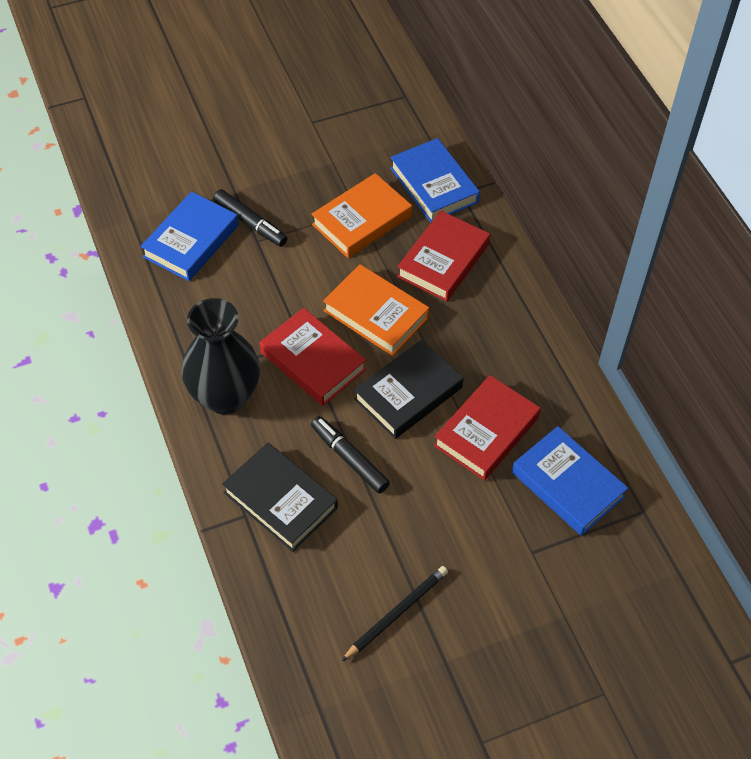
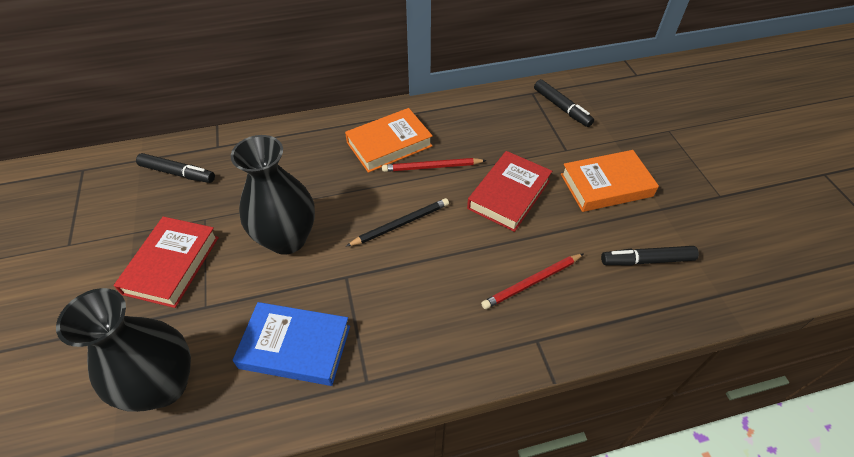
black book: [222,443,338,552] [354,339,463,439] = 2 -> none = 0
black marker: [213,189,288,247] [311,416,390,493] = 2 -> [136,153,215,183] [534,79,594,127] [601,246,699,266] = 3
black vase: [181,298,260,414] = 1 -> [56,288,191,412] [231,135,315,255] = 2
blue book: [140,191,239,281] [390,138,480,223] [512,426,628,536] = 3 -> [233,302,350,386] = 1
red book: [260,308,366,406] [397,211,490,302] [434,375,541,480] = 3 -> [114,216,219,308] [467,151,552,232] = 2
red pencil: none = 0 -> [382,158,487,172] [481,253,584,309] = 2

